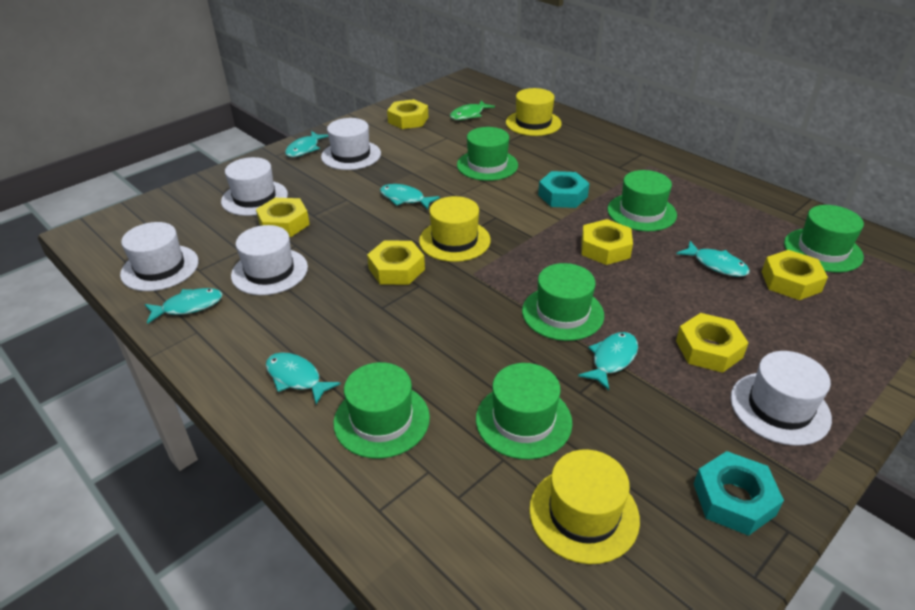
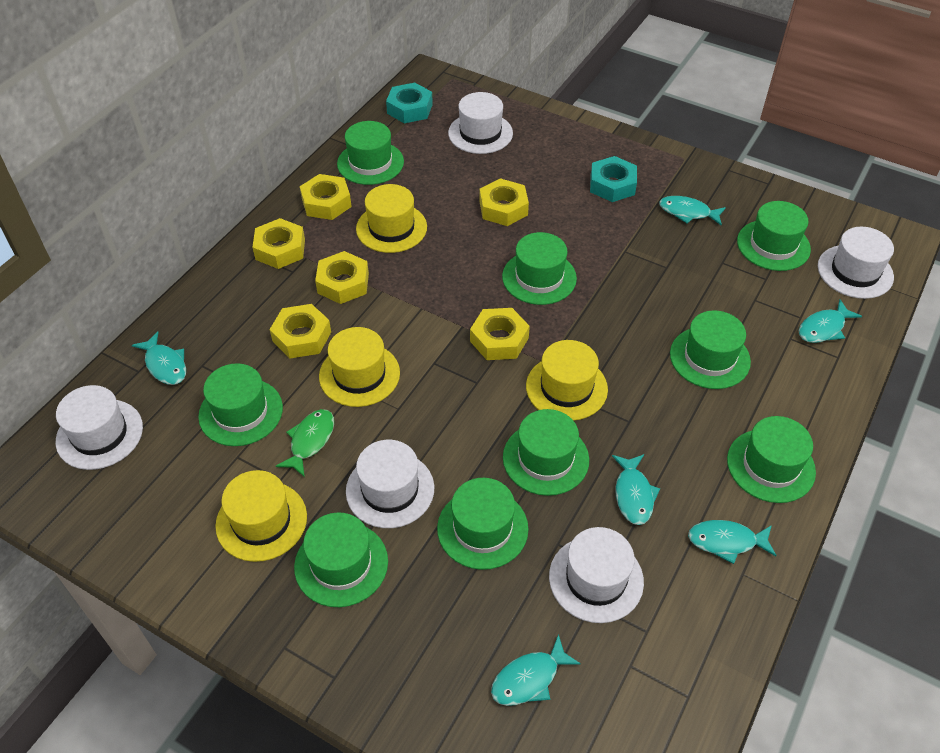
green hat: [333,362,430,459] [457,127,518,181] [476,363,572,460] [522,263,604,341] [608,170,677,231] [784,205,864,273] = 6 -> [198,363,283,446] [294,512,388,607] [337,121,404,185] [437,478,529,570] [502,232,577,305] [503,409,589,496] [670,310,751,389] [727,416,816,503] [737,201,811,271] = 9
yellow hat: [419,196,491,262] [506,88,562,136] [529,449,640,564] = 3 -> [215,470,307,562] [319,327,400,407] [356,184,427,253] [526,340,608,421] = 4

